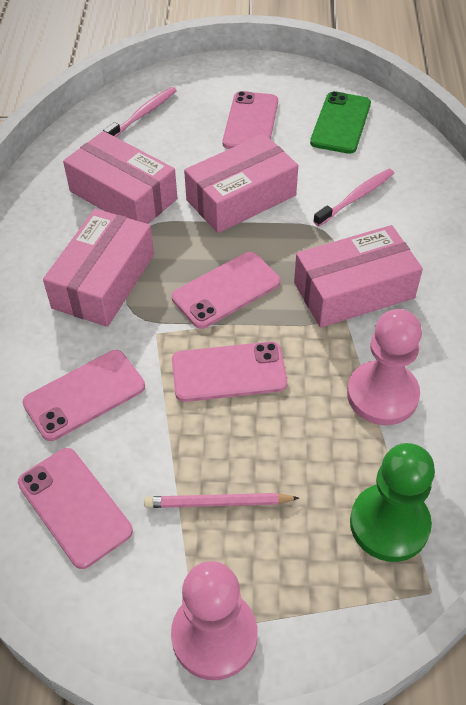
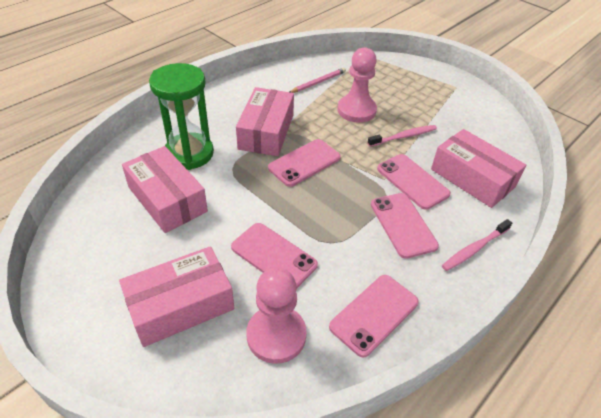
green hourglass: none = 0 -> [149,63,214,170] = 1
green pawn: [350,443,435,562] = 1 -> none = 0
green phone: [310,91,371,154] = 1 -> none = 0

